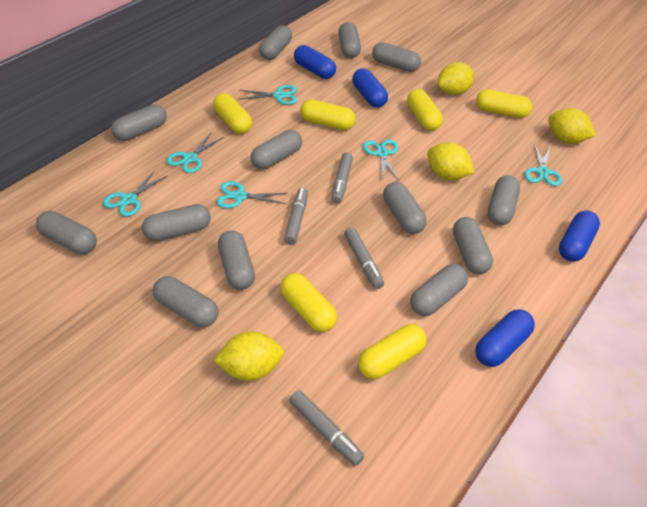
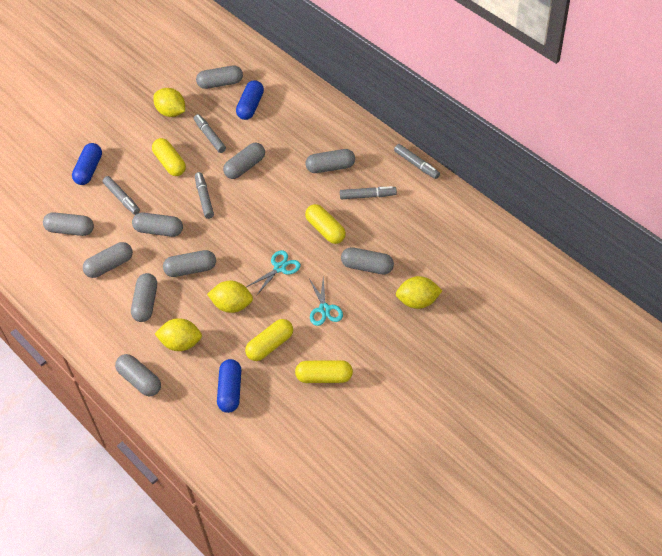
blue capsule: [294,45,336,79] [352,68,388,108] [475,309,535,367] [559,211,600,262] = 4 -> [72,143,102,185] [217,359,241,413] [236,80,264,120] = 3
grey capsule: [36,211,97,254] [111,104,167,141] [142,204,211,241] [153,276,218,327] [218,230,255,290] [251,130,302,169] [259,25,292,60] [338,22,361,58] [372,42,421,72] [383,182,427,234] [410,264,468,316] [453,217,493,274] [488,175,520,225] = 13 -> [43,212,94,236] [83,242,133,278] [115,354,161,396] [131,273,157,322] [132,213,183,237] [163,250,216,277] [196,65,243,89] [223,143,265,179] [305,149,355,173] [341,247,394,275] = 10
grey marker: [284,188,308,245] [289,390,364,466] [331,152,353,204] [344,227,384,289] = 4 -> [103,176,140,215] [194,114,226,153] [195,172,214,219] [340,186,397,200] [394,144,440,179] = 5
turquoise scissors: [103,170,168,217] [166,133,224,173] [217,181,287,208] [238,85,297,105] [363,140,399,181] [525,143,562,186] = 6 -> [247,250,301,296] [309,277,343,326] = 2
yellow capsule: [213,93,252,134] [280,273,337,332] [300,99,356,130] [358,324,427,379] [407,89,443,131] [476,89,532,118] = 6 -> [152,138,186,176] [245,319,293,361] [295,360,353,383] [305,204,346,244] = 4

